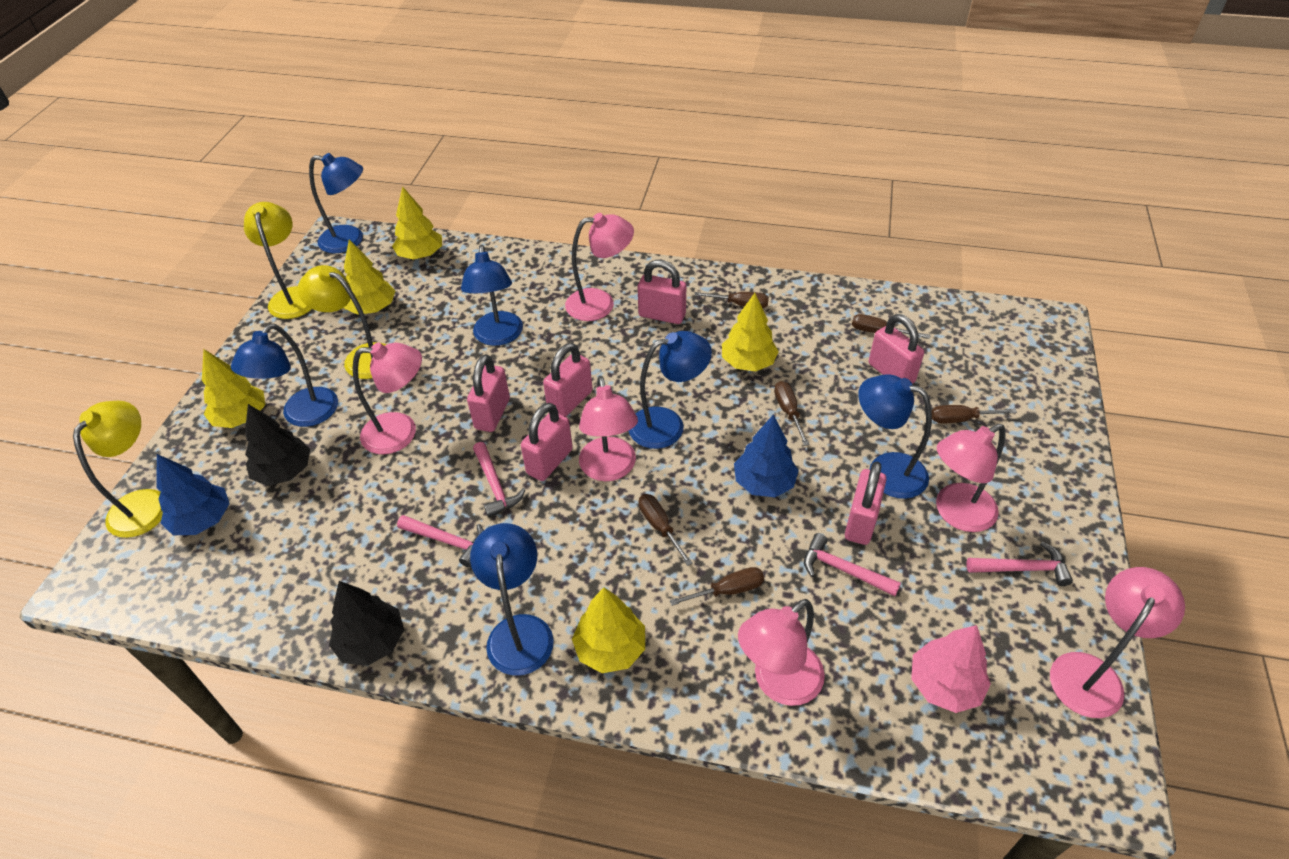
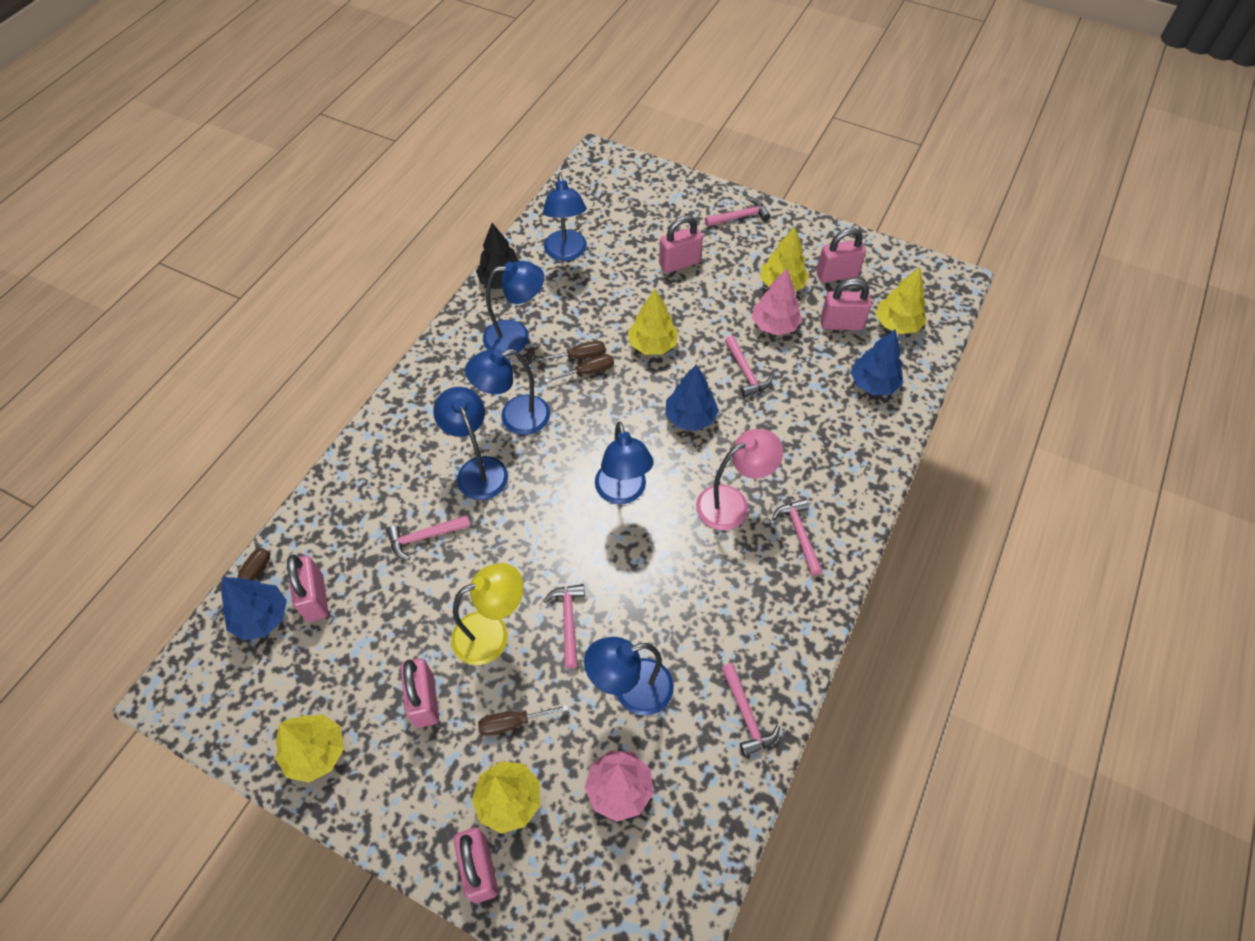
black tree: [245,404,310,486] [329,581,404,666] = 2 -> [476,223,520,289] = 1
blue tree: [156,454,230,535] [734,415,799,497] = 2 -> [221,577,287,640] [665,364,719,431] [850,329,903,395] = 3
brown screwdriver: [639,494,693,566] [670,567,764,606] [694,292,769,308] [774,381,810,446] [852,314,930,339] [932,405,1017,423] = 6 -> [211,548,270,621] [478,704,569,736] [535,341,606,362] [545,354,614,383] = 4
pink hammer: [397,515,484,567] [473,442,526,517] [804,533,901,596] [966,542,1073,586] = 4 -> [387,515,470,560] [544,584,585,668] [705,198,770,227] [721,663,780,757] [725,336,773,397] [772,499,822,575] = 6
pink lamp: [353,342,422,454] [565,213,634,321] [579,376,638,481] [738,599,825,706] [936,424,1006,532] [1050,567,1185,718] = 6 -> [696,429,783,530] = 1
pink tree: [911,625,991,713] = 1 -> [585,750,653,822] [752,269,802,335] = 2
yellow lamp: [73,401,163,538] [244,202,311,319] [298,265,387,379] = 3 -> [451,563,524,665] = 1

